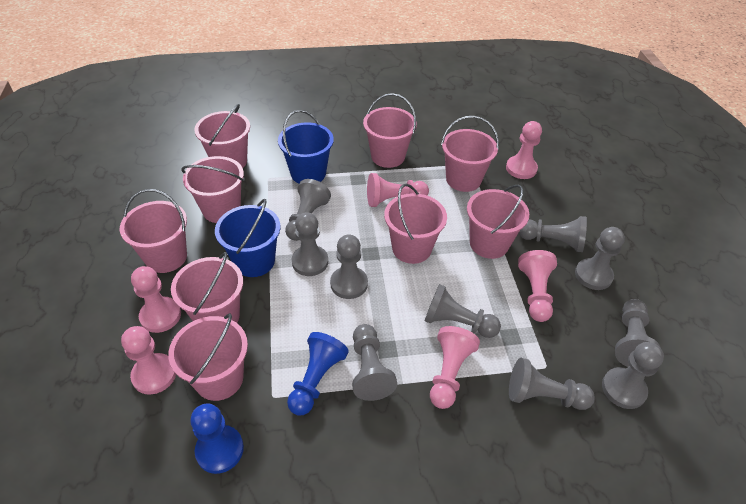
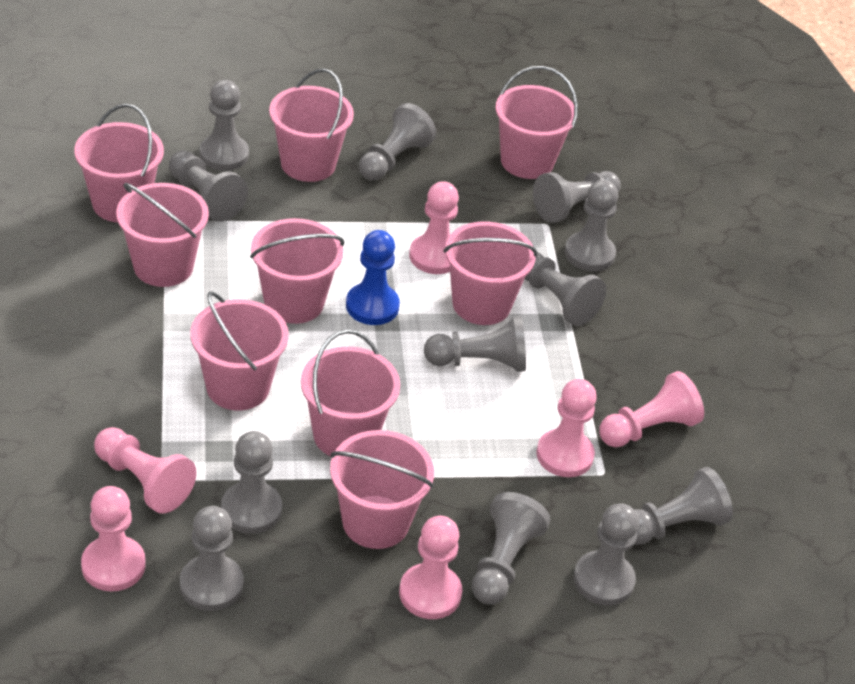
blue bucket: [215,199,280,277] [278,110,334,184] = 2 -> none = 0
blue pawn: [190,404,244,474] [287,332,349,416] = 2 -> [346,230,400,325] = 1
grey pawn: [285,179,331,241] [292,212,328,276] [330,234,368,299] [352,324,397,401] [424,284,501,338] [509,358,595,410] [519,216,587,252] [575,227,625,290] [602,342,664,409] [615,299,661,367] = 10 -> [169,151,248,222] [180,506,243,611] [199,80,249,171] [221,431,282,534] [359,103,436,181] [424,316,526,372] [472,492,550,605] [524,252,606,326] [533,171,621,223] [564,180,618,271] [573,503,639,605] [635,467,733,545] = 12

